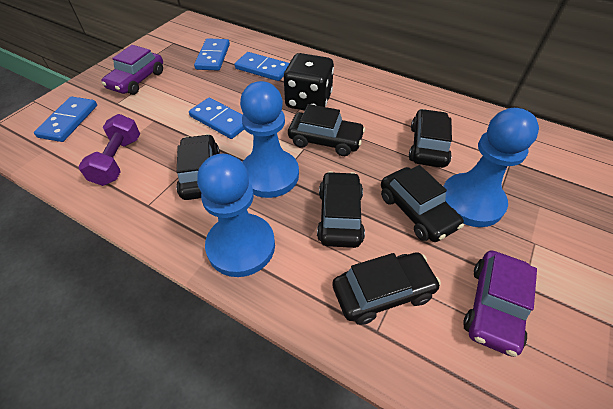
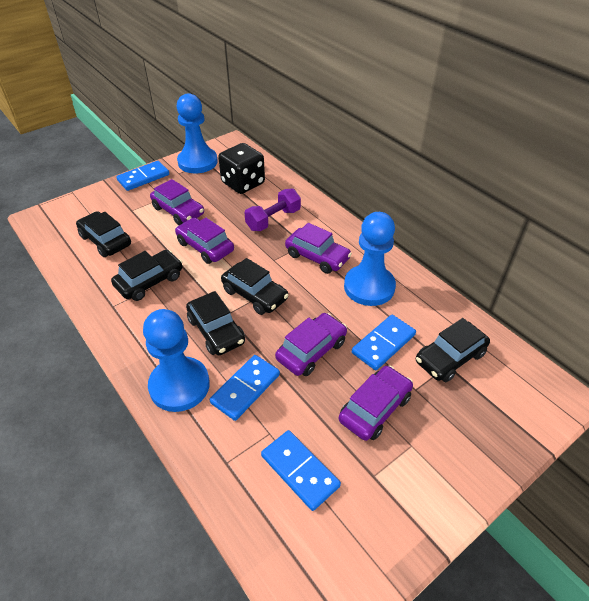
black car: [176,134,220,200] [288,104,365,156] [317,171,365,248] [332,252,441,325] [381,165,464,242] [409,109,452,168] = 6 -> [76,211,131,257] [111,250,182,301] [186,291,245,355] [221,258,289,315] [416,318,490,382] = 5
purple car: [102,45,163,95] [463,250,537,357] = 2 -> [150,179,204,225] [175,217,234,264] [275,313,347,376] [285,223,352,274] [339,366,413,441] = 5

